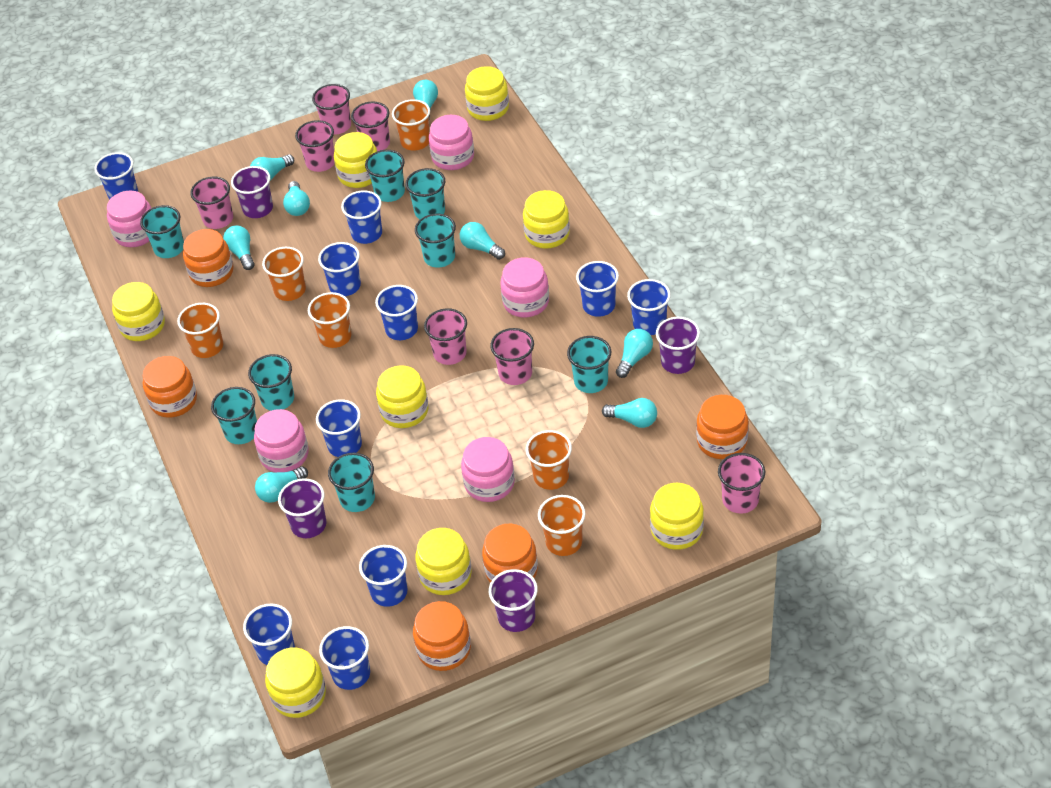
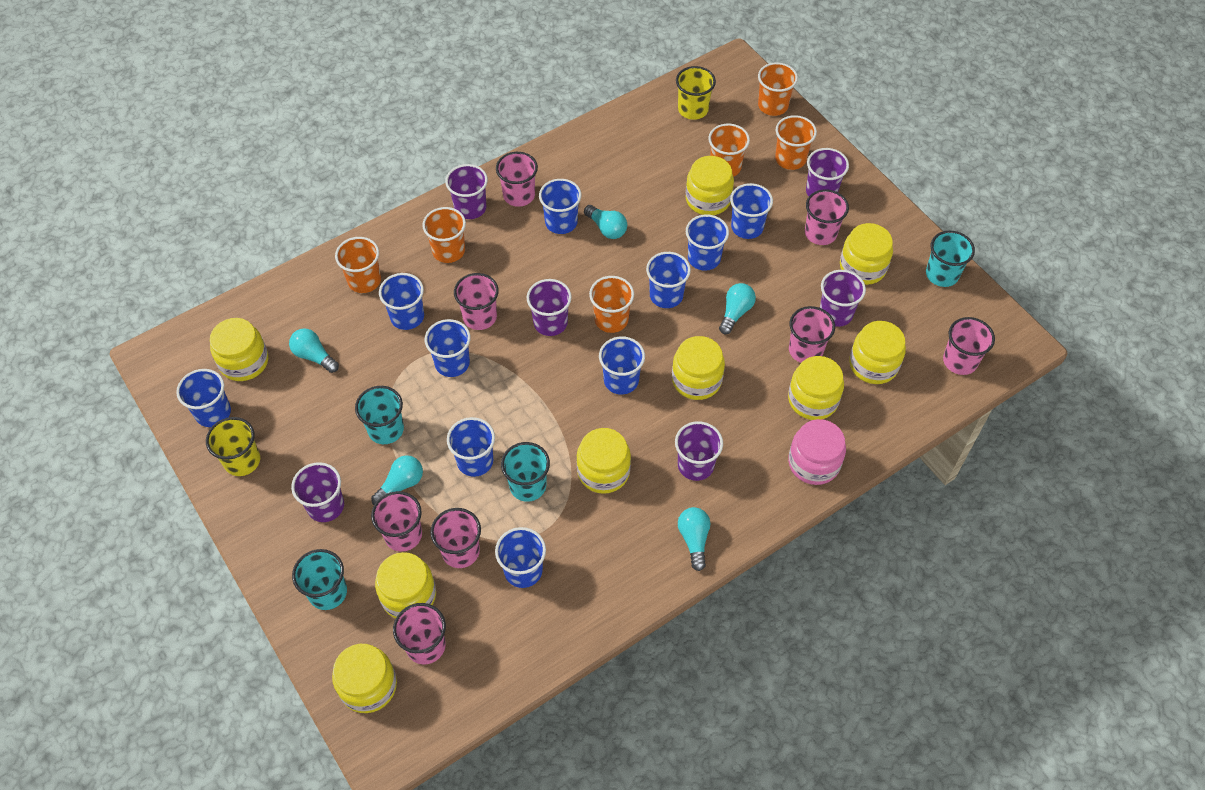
orange jar: [143,356,197,418] [183,229,234,287] [413,601,471,671] [482,524,538,583] [696,395,749,459] = 5 -> none = 0
pink cup: [190,177,233,229] [295,120,335,172] [312,84,351,135] [351,102,390,151] [424,308,467,365] [490,328,534,385] [718,453,765,514] = 7 -> [371,491,422,552] [393,603,446,665] [430,508,481,568] [454,273,499,330] [496,152,538,207] [789,306,835,363] [805,189,849,245] [943,317,995,375] = 8
pink jar: [107,191,151,247] [254,409,309,472] [429,115,474,170] [461,437,515,502] [500,257,549,317] = 5 -> [788,419,846,485] = 1
purple cup: [231,166,273,218] [278,478,326,538] [489,569,538,632] [656,317,700,374] = 4 -> [291,462,344,522] [445,164,488,219] [527,279,572,336] [675,421,723,481] [806,148,849,196] [820,270,866,327] = 6
turquoise cup: [140,205,184,258] [211,387,257,444] [248,354,294,411] [328,453,375,512] [365,150,405,202] [405,168,445,219] [415,214,456,268] [567,336,611,393] = 8 -> [292,549,347,610] [355,386,404,444] [501,442,550,502] [926,231,975,287] = 4
turquoise light bulb: [223,225,254,270] [250,154,294,180] [255,466,308,503] [283,181,310,216] [413,80,438,120] [460,222,505,260] [602,398,657,428] [616,329,653,378] = 8 -> [289,329,339,373] [371,455,423,505] [584,205,627,239] [678,507,710,571] [719,283,756,334] = 5
yellow cup: none = 0 -> [206,417,260,476] [676,66,716,120] = 2
yellow jar: [112,282,165,341] [265,647,326,718] [334,132,377,188] [376,365,429,428] [415,528,472,595] [465,66,509,121] [523,190,570,249] [650,483,704,550] = 8 -> [210,318,268,381] [332,644,397,713] [375,552,436,618] [576,428,631,494] [672,336,725,400] [686,156,734,215] [788,356,844,420] [840,223,893,285] [849,321,906,384] = 9

